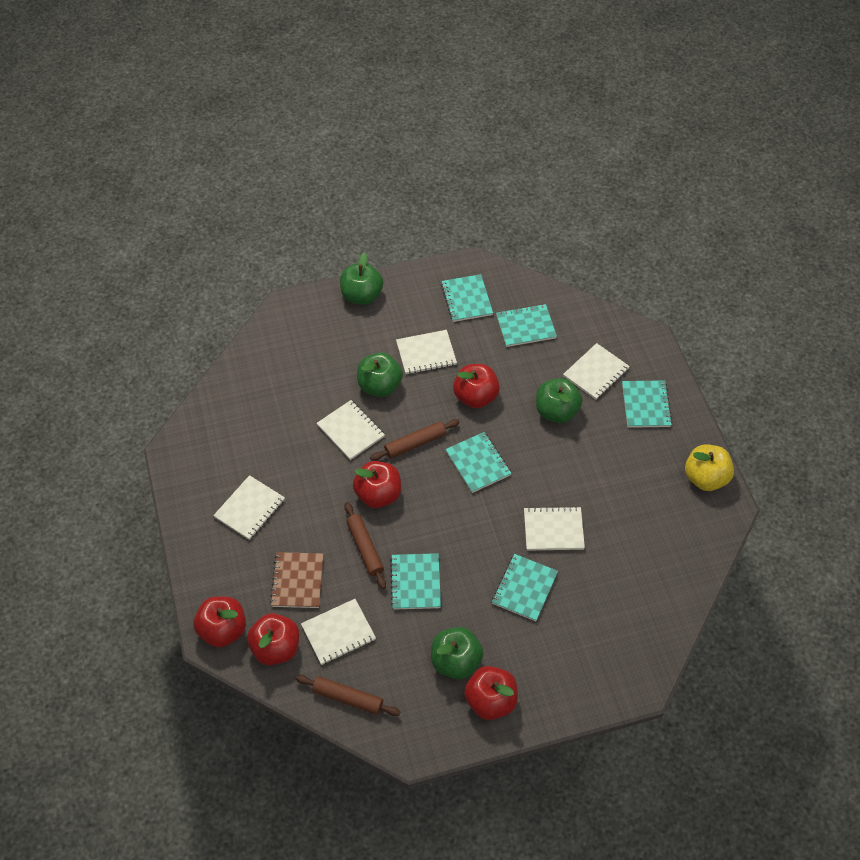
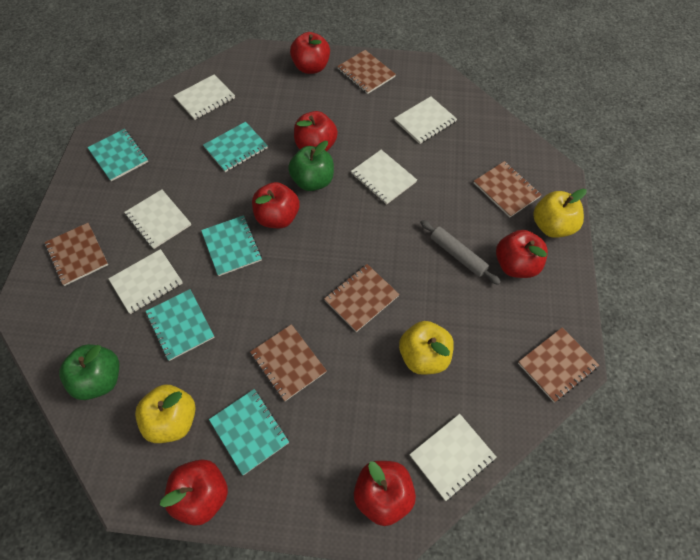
brown notebook: [270,552,324,608] = 1 -> [45,223,108,286] [250,324,327,401] [324,264,400,332] [337,50,396,94] [474,161,542,217] [518,328,599,402] = 6
brown rolling pin: [296,675,400,716] [345,502,386,589] [370,419,460,461] = 3 -> none = 0
green apple: [340,252,383,305] [357,353,403,397] [431,627,484,679] [536,378,582,423] = 4 -> [59,344,119,400] [288,141,334,191] = 2
grey rolling pin: none = 0 -> [420,220,501,285] = 1
red apple: [194,596,246,647] [247,613,299,665] [353,461,401,508] [453,364,500,408] [464,666,518,720] = 5 -> [160,459,228,526] [252,182,300,228] [290,32,330,74] [294,111,338,151] [354,461,416,526] [496,230,548,278] = 6
turquoise notebook: [390,553,441,610] [441,274,493,322] [445,432,512,493] [492,554,558,621] [496,304,557,347] [622,380,672,428] = 6 -> [87,129,148,181] [146,289,215,361] [201,215,262,276] [203,122,268,172] [209,389,289,475] = 5
yellow apple: [685,444,734,491] = 1 -> [135,385,196,443] [399,321,454,375] [533,189,587,238] = 3

